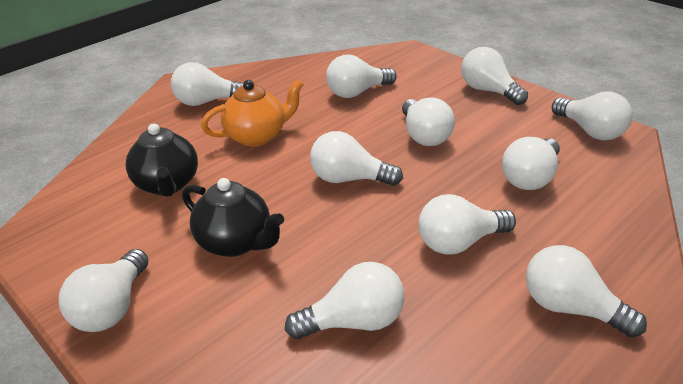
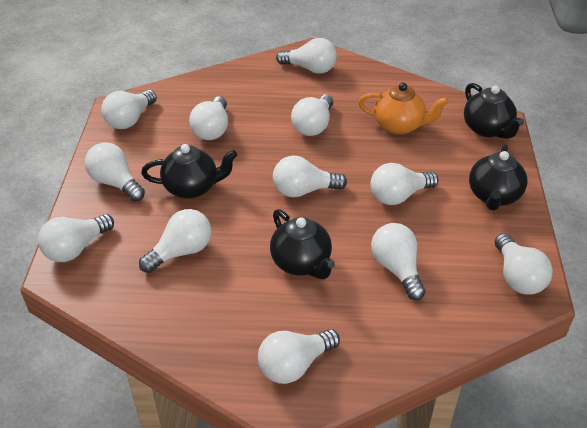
black teapot: [126,123,198,197] [182,178,284,257] = 2 -> [141,144,237,199] [270,209,335,279] [464,83,524,139] [469,144,527,211] = 4
white light bulb: [59,249,149,332] [171,62,243,106] [285,262,404,339] [310,131,403,186] [326,55,397,98] [402,98,455,146] [418,194,516,255] [461,47,528,105] [502,137,560,190] [526,245,647,338] [552,91,633,140] = 11 -> [38,214,114,262] [85,142,145,201] [101,90,157,129] [139,209,211,273] [189,96,228,140] [258,329,340,384] [273,155,347,197] [276,38,337,74] [291,94,333,136] [370,163,438,205] [371,223,426,300] [495,233,553,295] = 12

